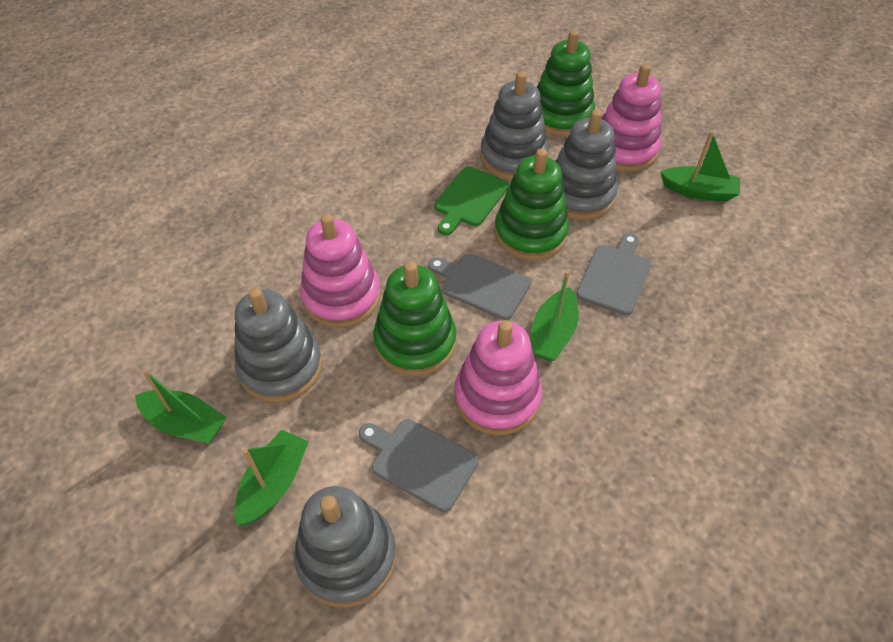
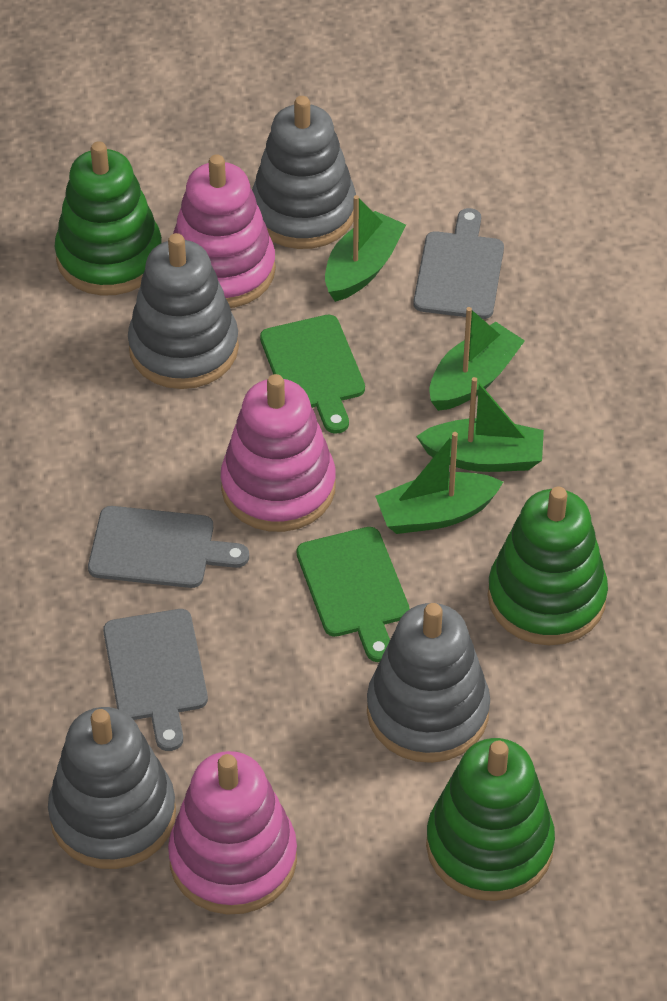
green cutting board: [435,166,509,235] = 1 -> [260,315,365,434] [297,527,409,662] = 2

